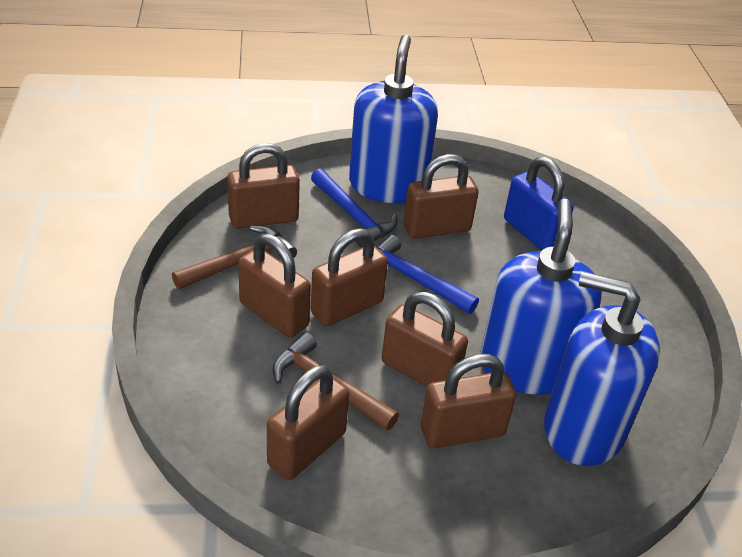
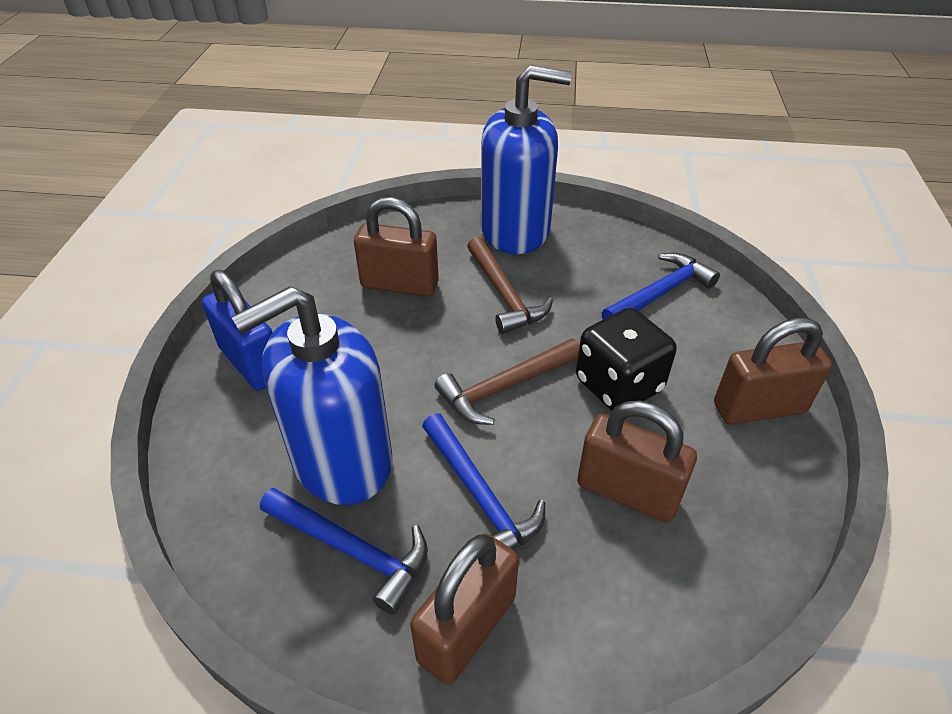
black dice: none = 0 -> [576,308,676,411] = 1
blue hammer: [311,169,397,247] [377,235,479,314] = 2 -> [260,488,428,615] [422,413,545,550] [601,253,720,319] = 3
blue soap dispenser: [349,35,438,203] [480,199,602,395] [544,272,660,466] = 3 -> [231,286,392,505] [481,65,572,254] = 2
brown padlock: [227,143,300,229] [238,234,311,338] [267,365,349,480] [311,228,388,326] [382,292,468,387] [403,154,478,239] [421,354,516,448] = 7 -> [354,197,439,297] [410,533,519,685] [577,400,697,522] [714,318,832,425] = 4

